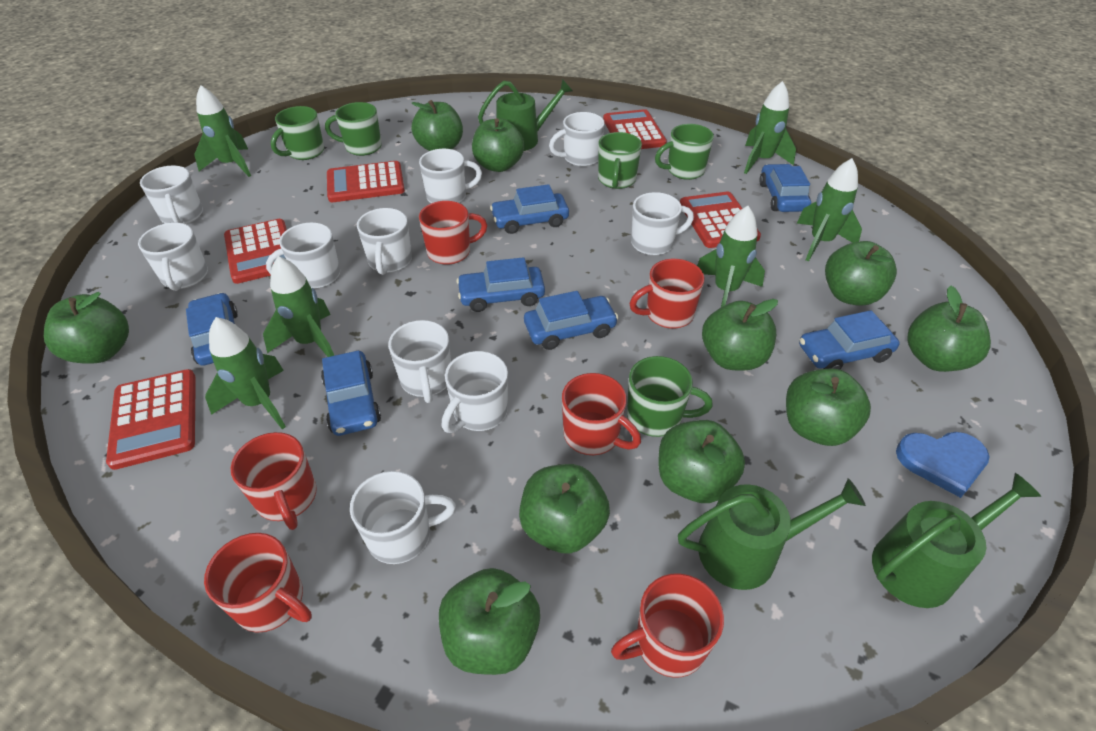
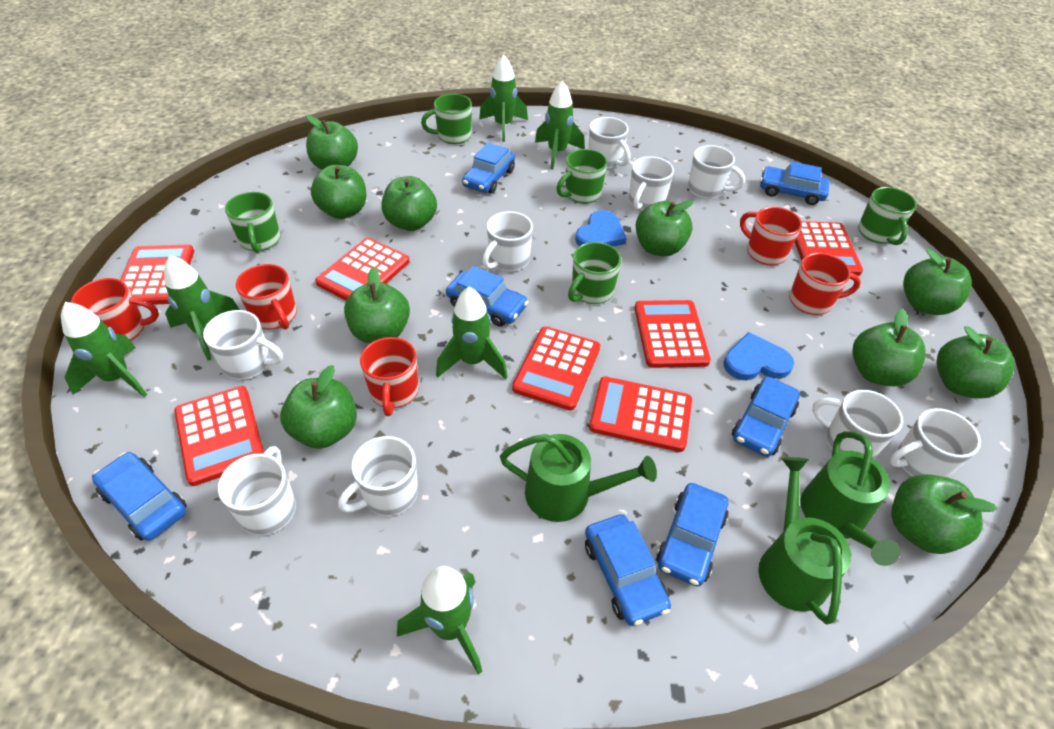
blue heart: [896,432,990,498] = 1 -> [575,210,627,247] [723,332,794,380] = 2
red calculator: [106,369,196,470] [224,219,287,284] [327,161,405,202] [603,109,667,149] [680,191,761,248] = 5 -> [120,245,194,305] [174,386,264,486] [315,238,410,300] [512,326,600,411] [589,376,692,452] [634,300,711,368] [795,221,863,276] = 7
red mug: [204,533,312,632] [231,432,317,530] [419,201,487,265] [562,373,641,455] [611,574,724,678] [629,259,705,329] = 6 -> [71,278,159,341] [236,264,297,330] [360,337,419,416] [740,207,802,265] [789,253,861,315] = 5
white mug: [138,223,208,291] [140,166,203,224] [266,222,340,289] [350,471,456,564] [357,208,412,275] [388,320,451,403] [419,149,482,203] [441,351,508,433] [549,112,605,167] [631,192,694,255] = 10 -> [203,310,283,380] [218,446,296,535] [338,436,418,516] [482,211,533,272] [588,117,631,169] [629,156,674,211] [688,145,745,199] [812,390,903,459] [889,408,981,478] = 9

